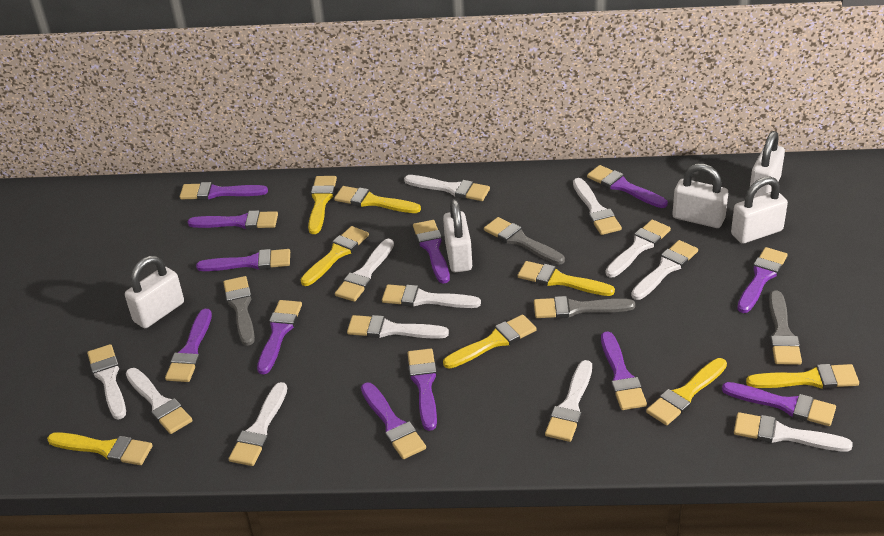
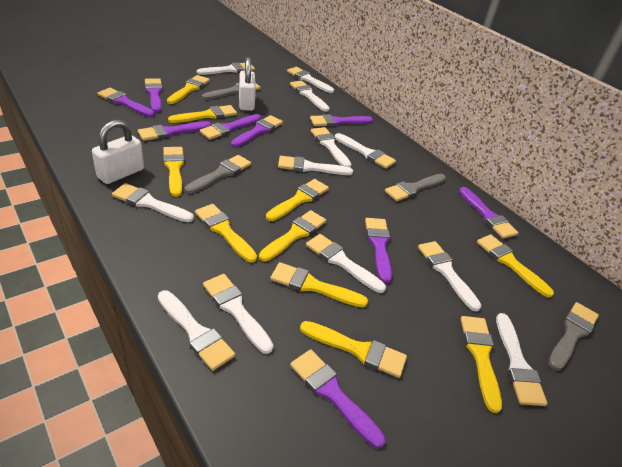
purple brush: [165,309,212,382] [180,182,268,200] [188,210,278,229] [196,249,290,271] [257,300,302,374] [361,382,426,459] [408,349,437,431] [413,220,450,284] [587,165,668,208] [601,332,647,410] [722,382,836,426] [737,247,788,313] = 12 -> [97,88,155,117] [138,121,211,141] [145,78,163,113] [200,114,261,140] [231,115,283,147] [290,350,386,448] [310,114,373,126] [365,218,392,283] [459,187,519,239] = 9
white padlock: [125,256,184,328] [443,199,472,272] [672,163,728,228] [731,177,788,244] [750,131,785,197] = 5 -> [92,120,144,184] [239,57,256,111] = 2
yellow brush: [47,432,153,465] [300,226,369,286] [308,176,337,234] [334,186,421,213] [443,315,537,369] [518,261,615,296] [646,358,727,425] [746,364,859,389] = 8 -> [163,147,185,197] [167,75,210,104] [168,105,237,123] [195,204,257,263] [259,210,326,261] [266,179,329,221] [270,262,368,307] [300,321,407,378] [461,316,502,413] [477,234,554,298] = 10

